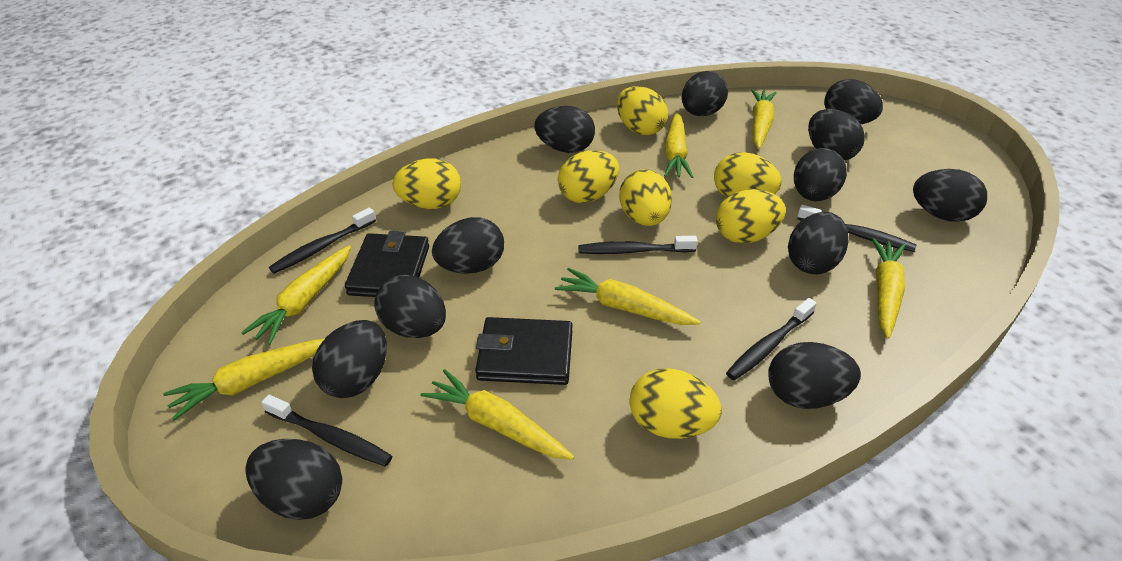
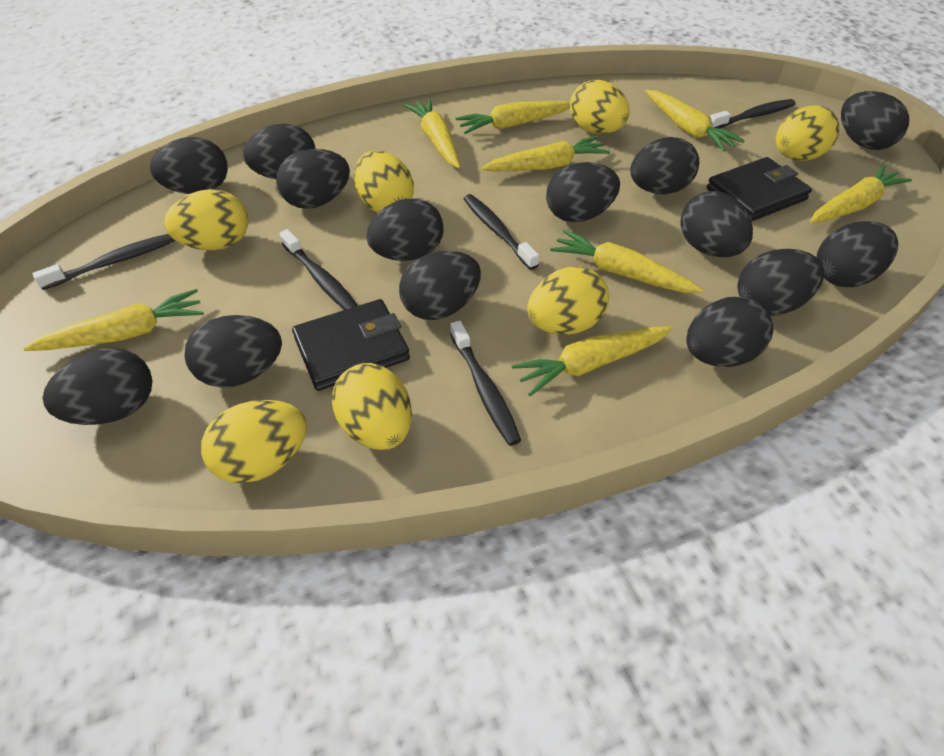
black egg: [245,439,342,520] [312,320,387,398] [374,275,446,338] [432,217,504,274] [534,106,595,153] [682,71,728,116] [768,342,861,409] [788,212,849,275] [794,148,847,201] [808,109,865,160] [824,79,883,124] [913,169,987,222] = 12 -> [43,348,153,425] [150,137,228,194] [185,315,282,387] [243,123,316,179] [276,149,350,209] [366,198,444,261] [399,251,481,320] [546,162,620,222] [630,137,699,194] [680,191,753,257] [686,297,773,367] [738,249,824,316] [817,221,898,287] [841,91,909,150] = 14
yellow carrot: [163,338,325,421] [241,246,351,345] [421,369,574,460] [555,268,701,325] [664,112,693,178] [751,89,777,149] [872,238,906,339] = 7 -> [23,289,204,351] [404,99,460,169] [456,101,570,134] [481,136,610,171] [512,326,672,396] [550,229,703,293] [645,90,745,152] [810,165,912,223] = 8

